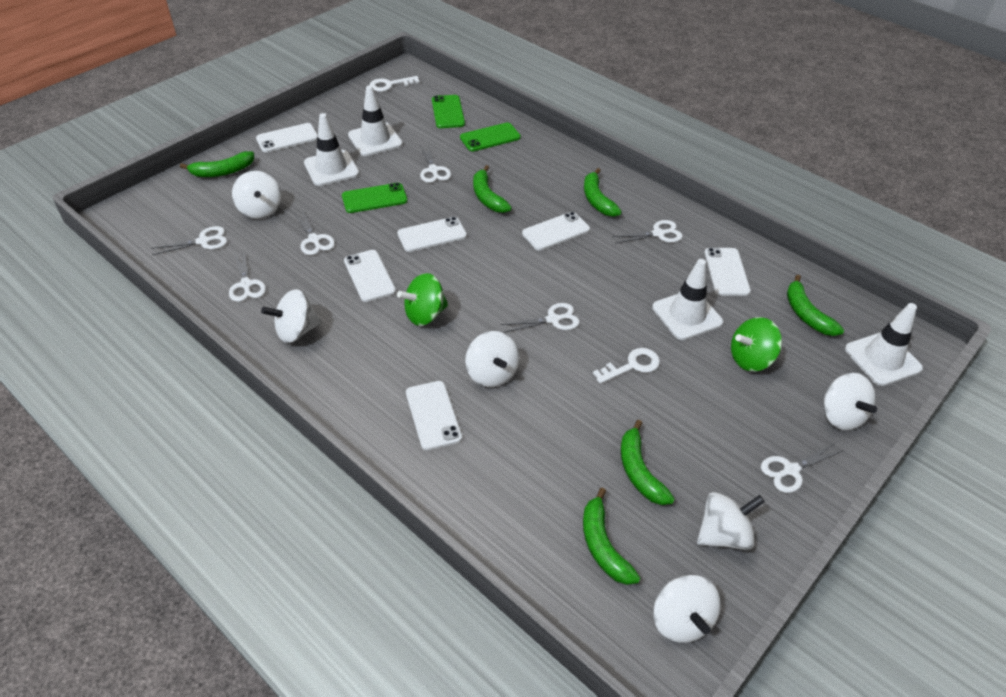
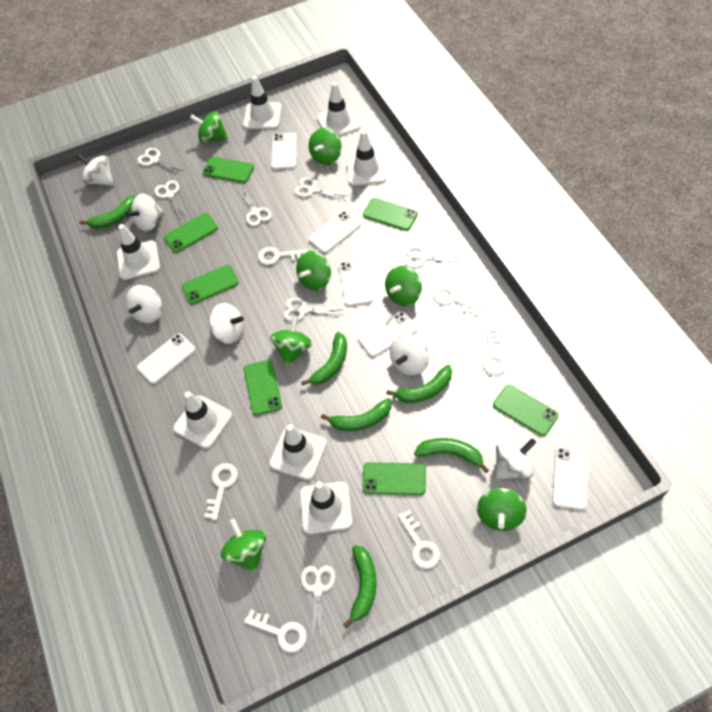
green phone: [342,183,408,213] [432,95,465,128] [460,122,521,152] = 3 -> [164,213,218,253] [182,265,239,304] [203,157,254,183] [244,360,282,416] [363,198,418,231] [363,462,426,495] [493,384,559,436] = 7
green spinning top: [397,273,448,326] [731,317,782,372] = 2 -> [190,111,228,143] [221,519,266,572] [270,316,312,366] [296,251,331,291] [309,128,342,165] [385,266,422,306] [477,488,527,531] = 7
white key: [370,76,420,92] [593,348,660,384] = 2 -> [204,463,238,520] [244,609,307,653] [258,247,308,265] [398,510,440,569] [433,286,483,317] [482,327,507,375] = 6
white traffic cone: [304,113,359,186] [348,85,403,156] [652,259,723,340] [845,303,923,386] = 4 -> [117,224,160,280] [173,391,232,449] [243,76,282,129] [269,424,327,480] [300,481,352,534] [317,82,361,136] [347,130,387,186] = 7

